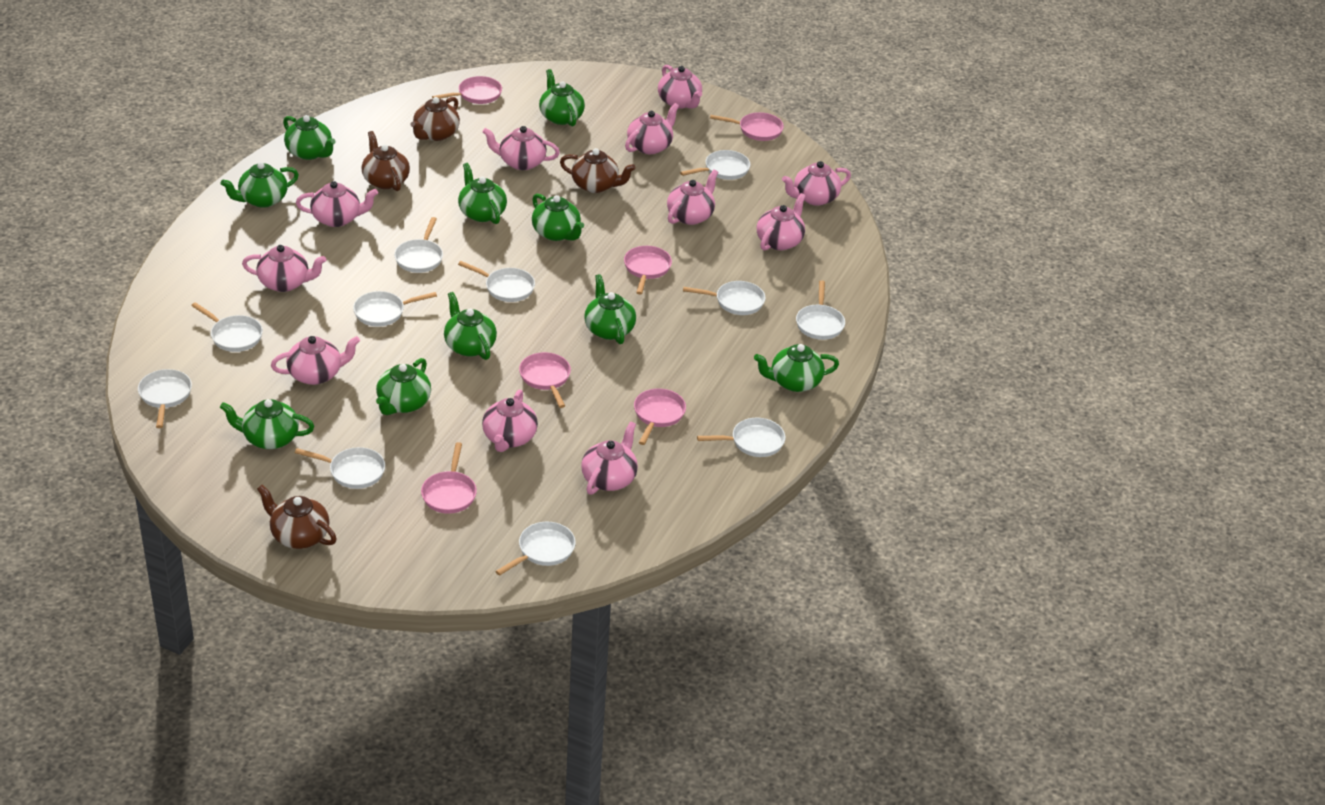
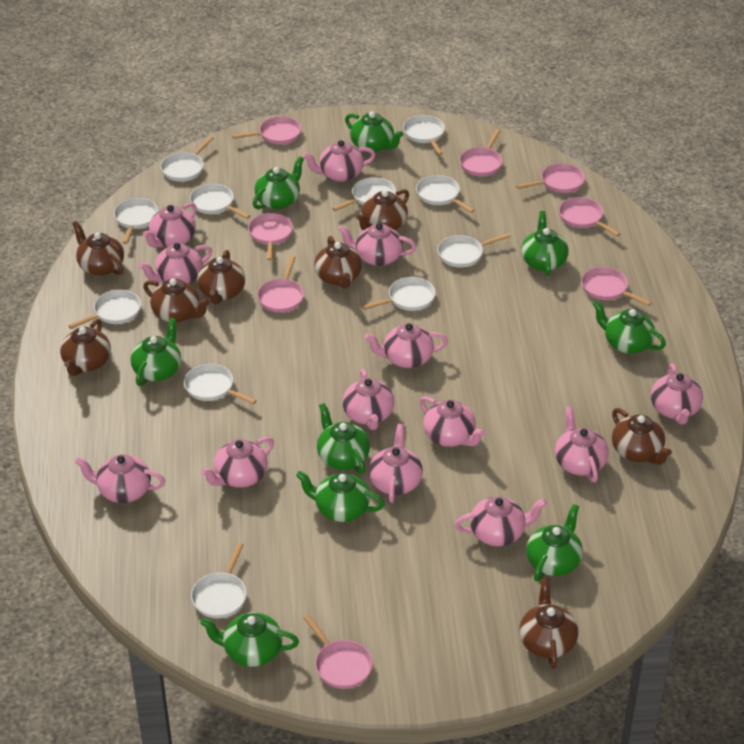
brown teapot: [257,485,337,549] [362,131,410,191] [411,97,460,141] [560,148,636,193] = 4 -> [60,319,111,376] [72,221,124,276] [143,279,210,323] [197,250,245,304] [314,236,362,289] [356,189,409,230] [519,578,578,669] [612,408,672,465] = 8
green teapot: [220,399,314,449] [221,162,299,208] [283,115,336,160] [376,358,431,415] [444,292,497,360] [458,163,507,224] [532,194,584,241] [539,69,585,127] [584,274,636,344] [754,344,839,392] = 10 -> [130,318,181,386] [200,612,299,667] [253,156,304,209] [296,471,384,522] [317,403,370,474] [345,112,403,153] [521,211,569,276] [526,504,583,581] [593,300,666,354] = 9
pink pan: [421,442,477,514] [432,76,502,104] [519,352,571,408] [624,246,672,294] [634,388,686,445] [710,112,784,141] = 6 -> [232,116,302,144] [248,213,293,260] [257,256,304,313] [304,615,373,689] [459,129,502,176] [516,163,585,193] [559,197,621,236] [581,267,652,306] = 8
pink teapot: [242,245,326,292] [271,336,360,385] [296,181,378,227] [482,126,560,170] [482,390,538,452] [581,421,638,495] [625,103,679,154] [658,65,702,109] [667,169,718,225] [757,193,805,251] [782,161,851,206] = 11 -> [75,454,165,503] [139,243,212,284] [143,202,197,248] [201,437,274,488] [303,140,375,182] [338,223,416,266] [343,369,394,430] [365,323,448,368] [369,424,423,503] [420,396,485,447] [455,496,547,546] [555,406,608,483] [651,363,703,425] = 13

